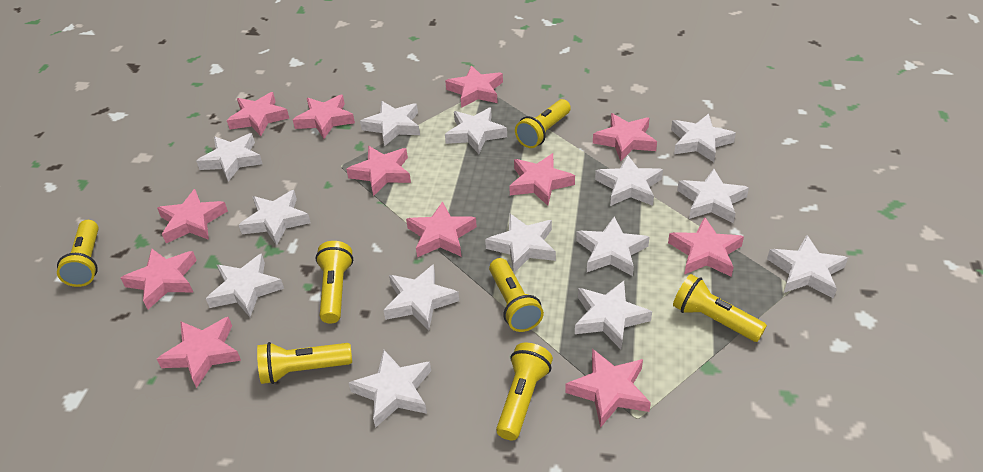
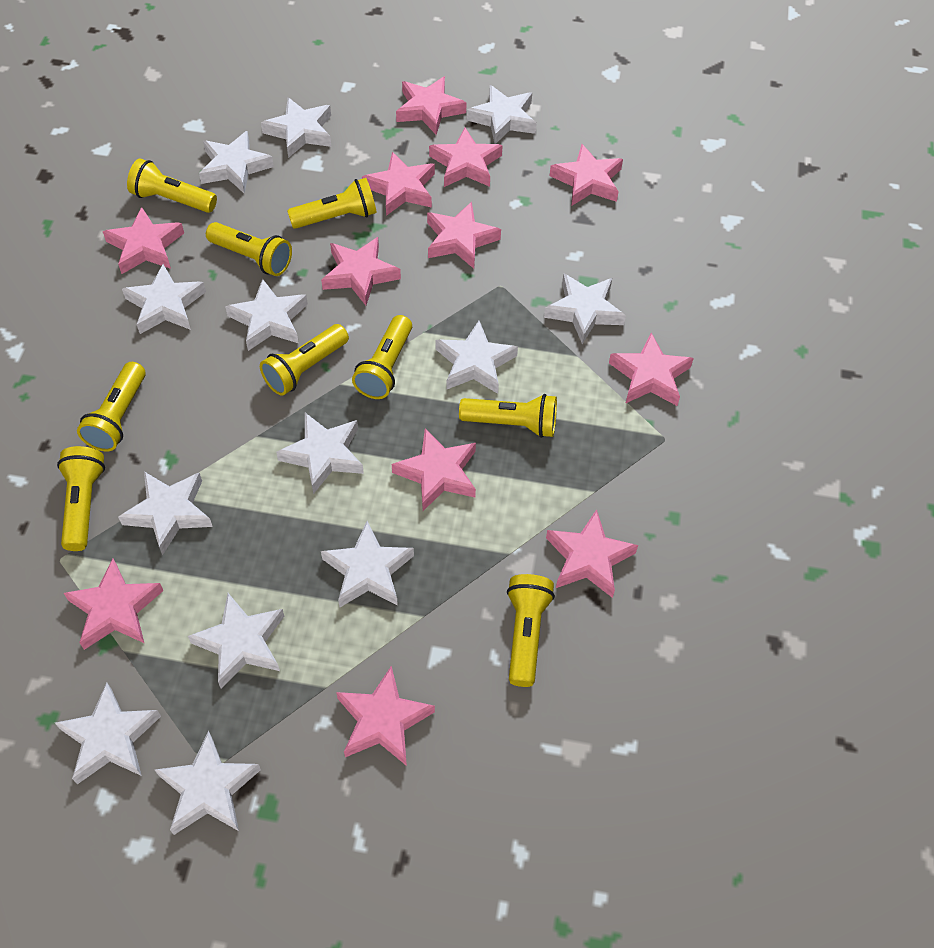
white star: [196,133,263,182] [206,253,284,317] [239,190,311,246] [349,350,431,428] [360,101,420,147] [383,264,459,330] [445,108,507,154] [485,214,556,273] [575,281,652,349] [576,217,649,276] [595,155,663,206] [671,114,736,162] [677,169,749,223] [767,235,848,298] = 14 -> [55,683,161,784] [118,472,213,555] [122,264,206,334] [155,731,261,835] [188,593,284,688] [199,131,274,194] [225,279,308,351] [261,97,332,158] [276,413,364,494] [321,521,414,608] [436,321,518,394] [466,85,537,144] [544,273,626,344] = 13
yellow flashlight: [57,220,99,287] [257,342,352,384] [315,241,353,323] [489,258,544,332] [496,343,553,440] [515,99,571,148] [673,274,767,342] = 7 -> [57,446,105,551] [77,362,146,451] [127,158,217,213] [206,222,292,276] [260,324,349,396] [287,178,377,229] [352,315,412,399] [459,394,557,438] [507,574,555,687] = 9

